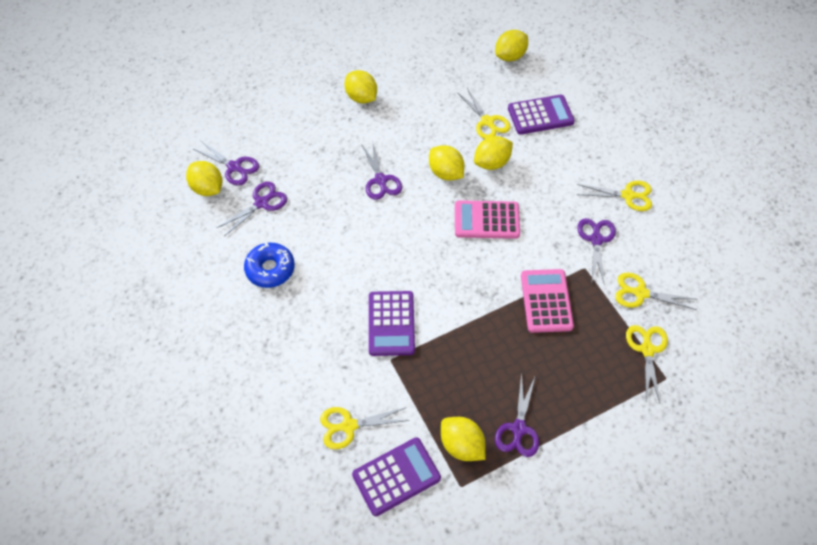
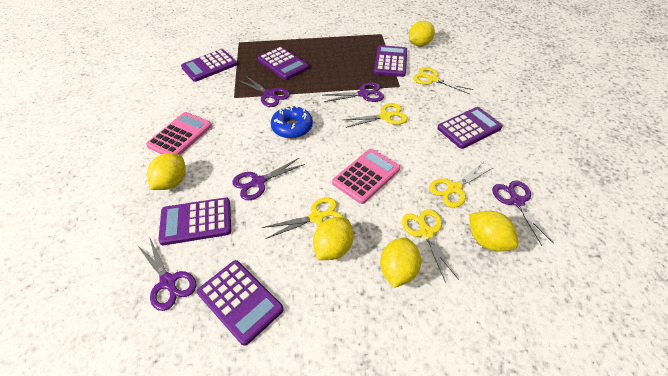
purple calculator: [352,438,441,516] [369,291,415,356] [508,95,575,135] = 3 -> [158,197,231,245] [181,49,237,82] [197,260,284,346] [258,46,309,80] [374,45,407,77] [437,107,503,149] = 6
yellow lemon: [186,161,222,196] [344,70,377,104] [429,145,464,181] [441,417,486,461] [474,136,513,170] [495,30,528,61] = 6 -> [147,153,186,190] [313,217,353,260] [380,237,421,288] [409,21,435,46] [469,211,518,252] = 5

